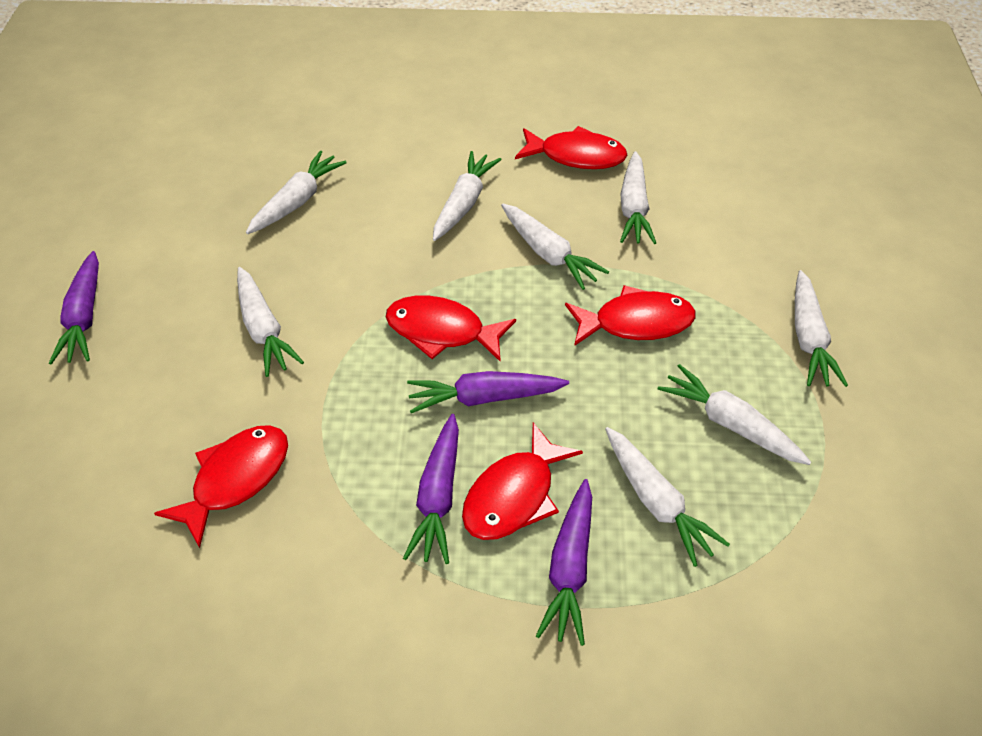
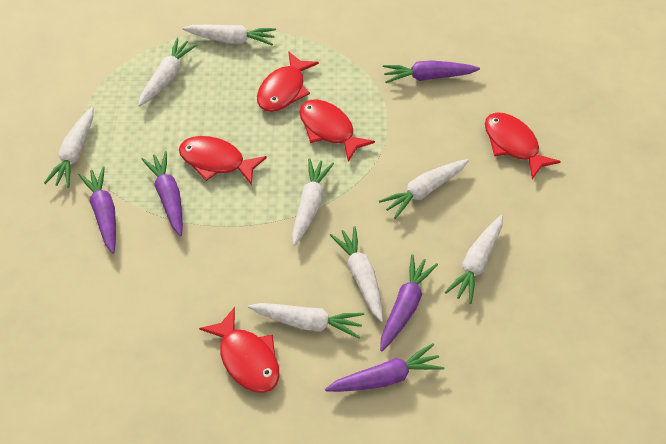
purple carrot: [49,251,99,365] [403,414,459,564] [407,371,569,413] [536,479,592,646] = 4 -> [78,166,116,254] [142,151,183,236] [325,343,444,392] [380,255,438,351] [383,60,480,83] = 5

